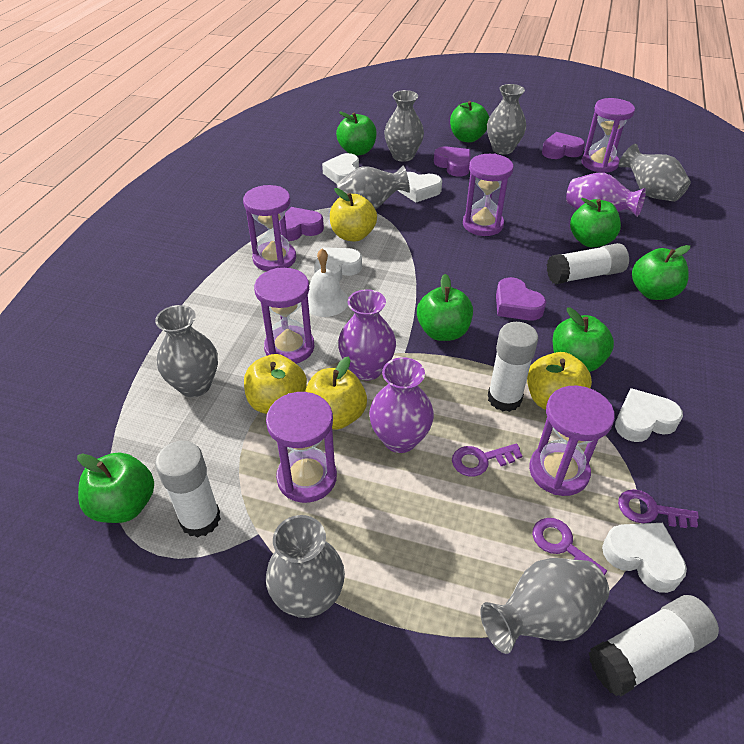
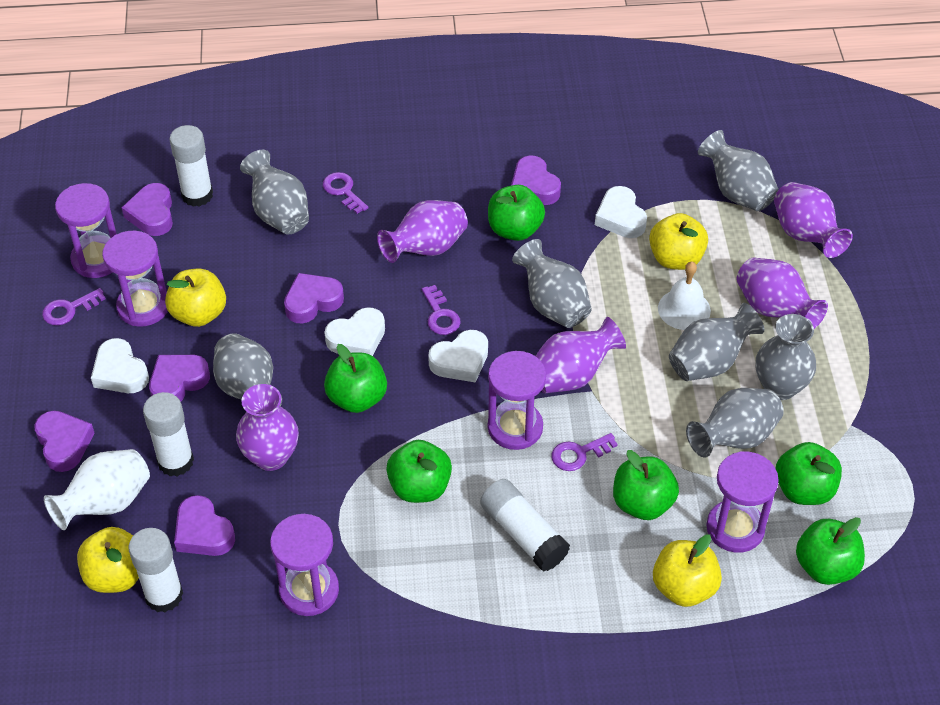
green apple: [77,452,154,523] [336,112,377,156] [417,274,473,341] [450,101,489,143] [553,307,614,372] [570,198,621,247] [632,245,690,300] = 7 -> [324,344,387,413] [386,440,452,503] [488,185,545,241] [613,450,679,520] [776,442,842,505] [796,517,865,585] = 6
purple heart: [279,207,324,241] [434,146,471,177] [496,277,546,321] [542,132,585,159] = 4 -> [34,411,95,472] [122,183,173,236] [149,355,210,402] [174,495,235,556] [284,273,344,324] [511,155,561,205] = 6
purple hourglass: [243,185,296,271] [254,268,315,364] [266,392,337,503] [463,154,514,236] [529,386,615,496] [581,98,635,173] = 6 -> [55,183,117,278] [102,231,168,327] [270,514,339,616] [488,351,546,450] [706,451,779,553] = 5
purple key: [452,443,523,477] [532,518,607,575] [618,489,699,528] = 3 -> [42,288,106,326] [323,172,368,214] [422,285,461,335] [552,433,618,471] = 4
purple vase: [338,289,396,380] [369,357,434,453] [566,173,646,217] = 3 -> [236,384,299,471] [377,200,468,263] [536,317,626,393] [737,258,828,329] [774,182,853,258] = 5
white heart: [314,247,362,282] [322,153,359,183] [398,172,442,202] [602,523,687,593] [615,388,683,442] = 5 -> [91,338,149,393] [325,307,385,356] [428,330,488,383] [595,186,647,238] = 4
white vase: none = 0 -> [44,449,150,530] = 1

